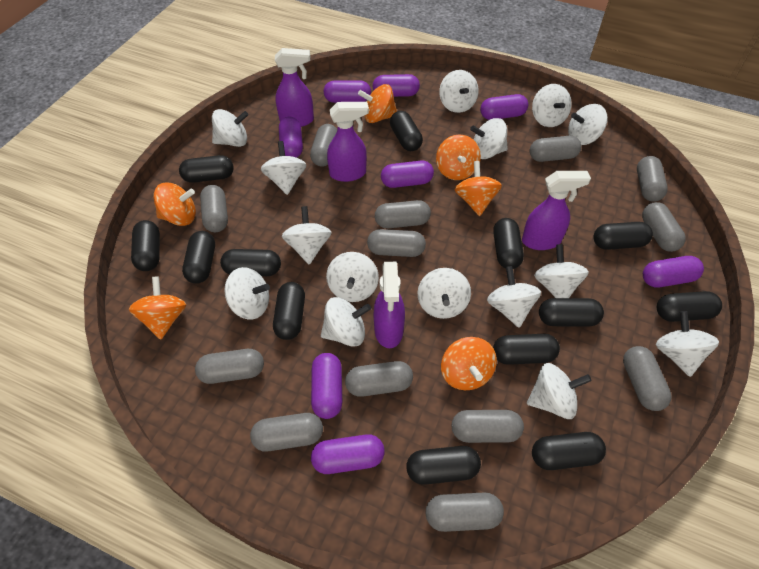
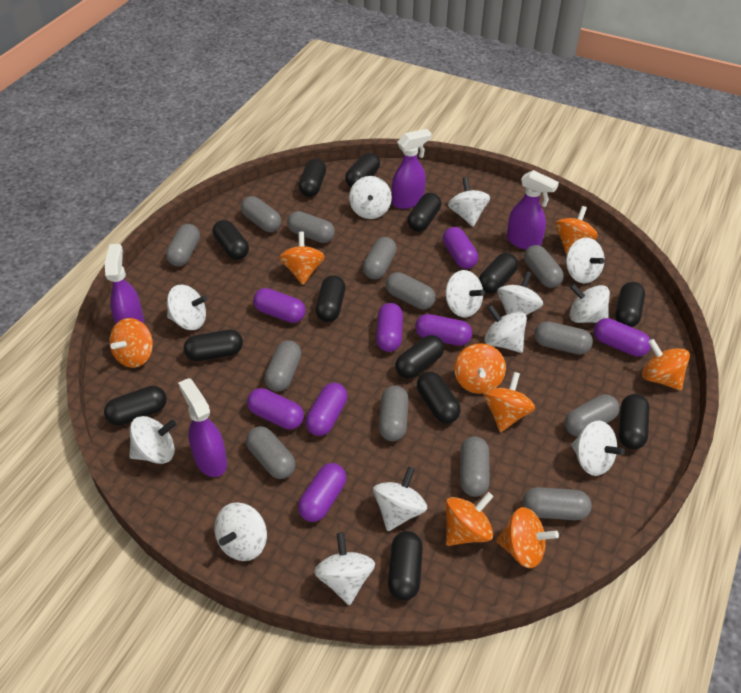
orange spinning top: [129,276,186,340] [153,183,196,226] [358,84,397,123] [436,134,481,180] [441,337,497,390] [454,161,502,216] = 6 -> [109,318,153,368] [279,232,325,285] [445,492,493,546] [454,343,506,394] [483,372,535,432] [496,507,559,568] [555,206,598,255] [642,339,690,390] = 8
white spinning top: [212,109,248,147] [224,267,270,320] [261,141,306,195] [282,206,332,265] [321,297,371,347] [326,252,379,302] [417,268,471,319] [439,70,479,113] [470,118,508,159] [487,266,541,328] [527,363,592,419] [532,84,572,127] [534,244,589,298] [568,104,608,145] [656,311,719,377] = 15 -> [129,416,176,464] [167,285,208,330] [214,502,267,561] [314,532,375,605] [349,176,392,219] [373,467,427,531] [445,270,485,318] [448,177,490,227] [484,305,527,353] [498,271,543,315] [566,238,605,283] [569,283,610,323] [571,420,625,476] = 13

